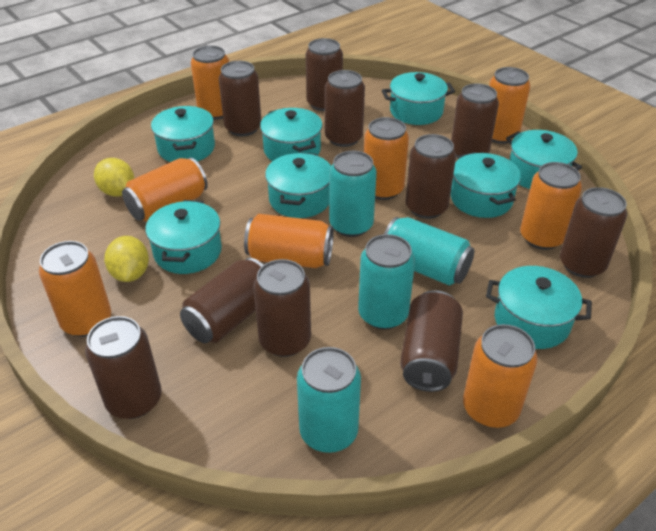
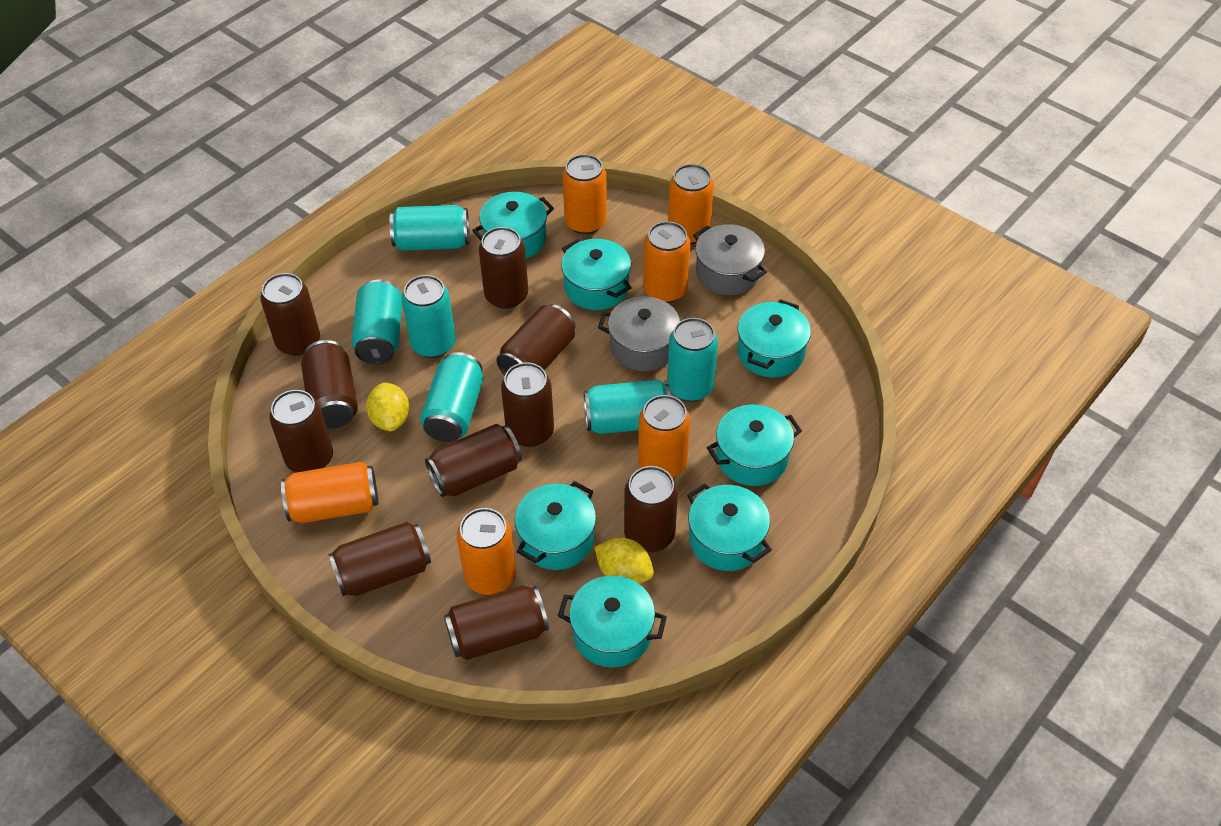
grey pot: none = 0 -> [598,296,680,371] [693,224,767,295] = 2
orange can: [39,241,111,337] [122,157,208,222] [191,46,229,119] [244,214,334,268] [364,117,409,200] [463,324,537,428] [489,67,530,144] [520,162,582,250] = 8 -> [281,462,378,523] [457,508,516,595] [562,154,607,234] [638,395,690,478] [643,221,690,303] [668,164,714,244] = 6
turquoise can: [297,347,361,453] [329,151,377,237] [358,234,415,330] [384,217,474,286] = 4 -> [352,280,402,365] [389,205,470,251] [402,275,456,358] [420,352,483,442] [584,380,671,434] [667,318,718,402] = 6
turquoise pot: [145,200,222,274] [151,106,215,162] [260,108,322,161] [265,152,331,218] [382,72,455,125] [451,152,521,218] [486,266,592,349] [506,130,582,189] = 8 -> [472,192,554,259] [515,481,596,570] [558,575,667,668] [561,239,632,310] [687,483,772,571] [707,404,802,486] [737,299,811,377] = 7

